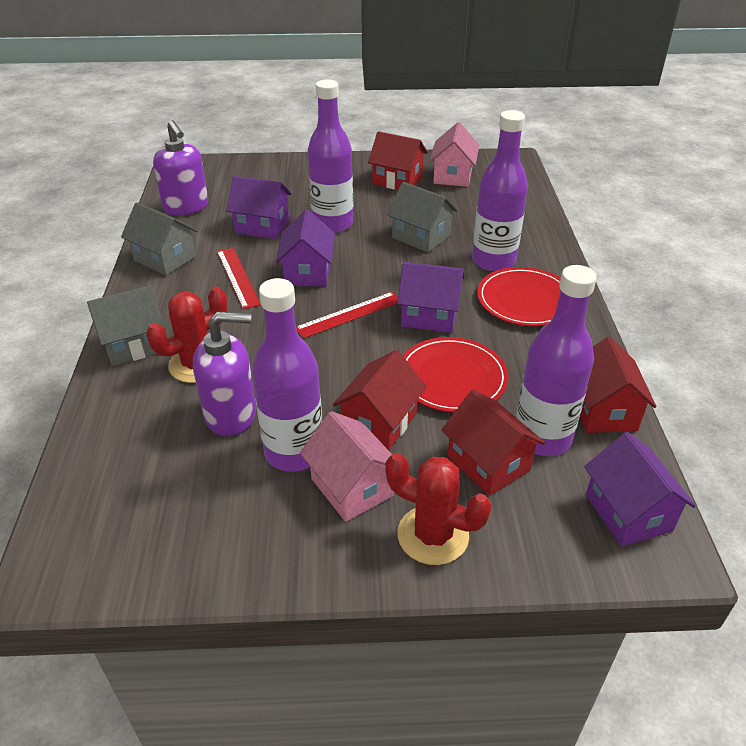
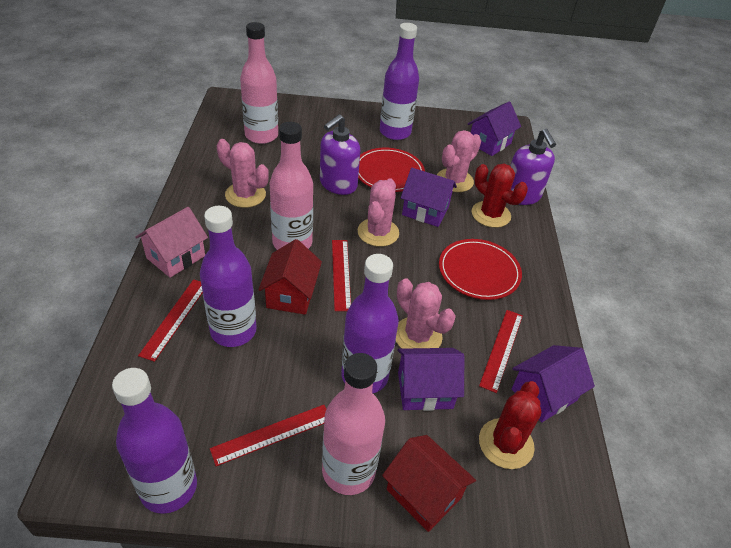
grey house: [87,285,165,366] [121,202,198,276] [387,182,458,253] = 3 -> none = 0
pink bottle: none = 0 -> [240,22,278,144] [270,122,313,250] [322,353,385,495] = 3
pink cactus: none = 0 -> [217,139,269,208] [358,178,399,247] [396,278,456,349] [437,130,481,192] = 4
pink house: [300,411,394,522] [430,122,479,187] = 2 -> [135,207,208,278] = 1
red house: [333,350,427,450] [368,131,428,190] [442,389,545,496] [580,337,656,433] = 4 -> [258,239,322,315] [382,435,476,532] = 2
red ruler: [217,248,261,309] [296,292,398,339] = 2 -> [138,279,203,362] [210,405,326,466] [332,240,351,311] [479,310,523,393] = 4

